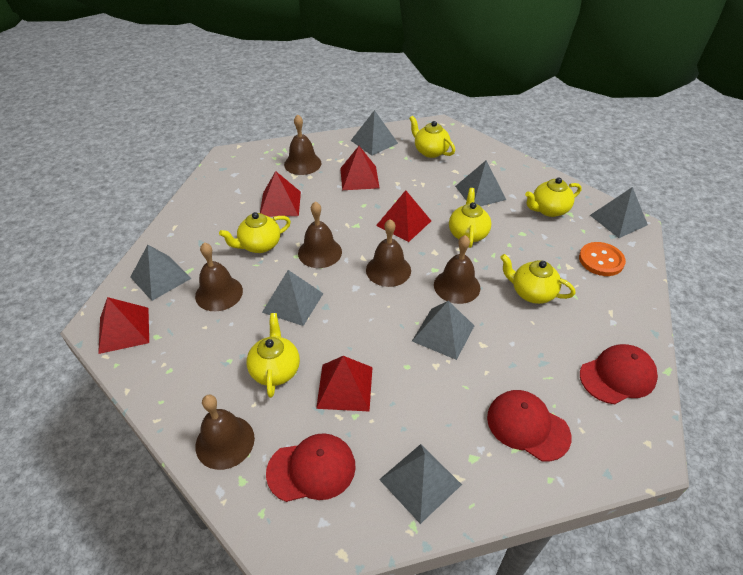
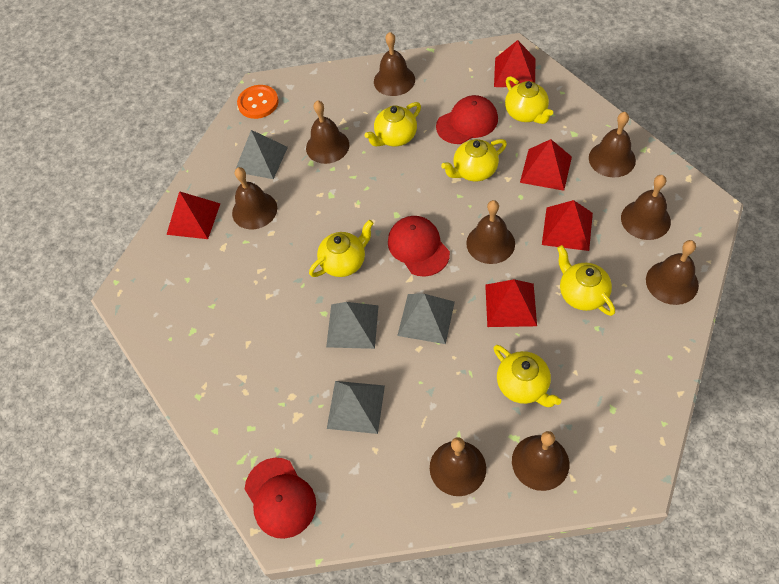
brown bell: [195,242,243,311] [195,395,255,470] [284,115,321,175] [298,201,342,268] [366,219,411,287] [434,235,480,304] = 6 -> [232,167,277,229] [306,100,349,164] [374,32,415,96] [430,437,486,496] [466,200,515,264] [512,431,569,491] [589,112,636,177] [621,175,671,240] [646,240,699,305] = 9
grey pyramid: [130,245,192,301] [262,270,323,326] [351,110,398,156] [379,444,462,524] [412,301,474,360] [455,161,506,206] [590,187,648,238] = 7 -> [235,130,288,179] [326,302,379,349] [327,381,385,434] [397,294,455,344] = 4

